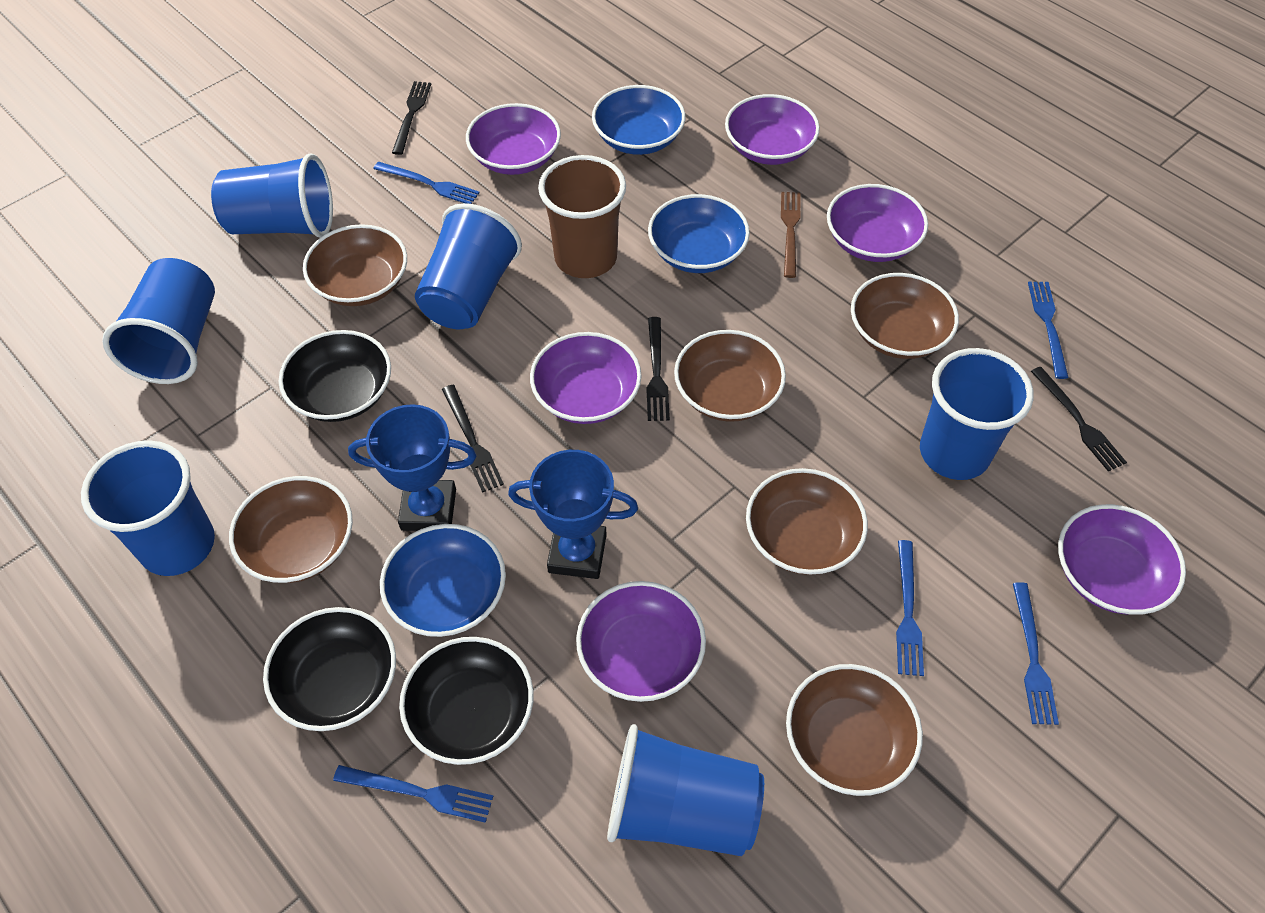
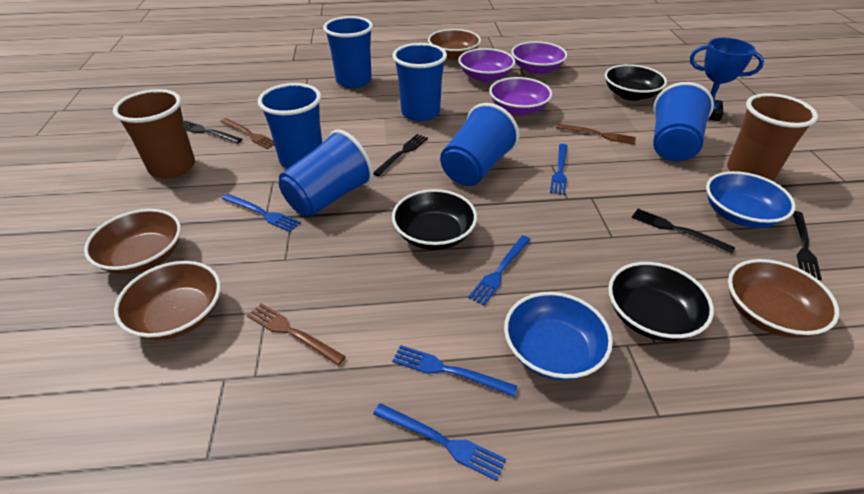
blue bowl: [380,524,506,637] [592,85,685,155] [648,194,750,273] = 3 -> [504,292,613,380] [706,171,795,228] = 2
blue trophy: [348,404,476,531] [508,450,638,579] = 2 -> [690,38,764,121] = 1
brown bowl: [229,476,353,583] [303,224,407,306] [674,330,786,422] [746,468,868,575] [786,664,923,796] [851,273,959,359] = 6 -> [84,209,181,274] [114,261,221,340] [428,29,481,60] [728,259,839,338] = 4
brown cup: [538,155,626,278] = 1 -> [113,89,195,179] [727,93,818,181] = 2
brown fork: [781,192,800,278] = 1 -> [220,118,275,149] [247,303,346,365] [556,124,636,145] = 3
purple bowl: [466,103,561,175] [530,332,642,424] [576,581,706,702] [725,94,820,165] [827,184,928,262] [1058,504,1186,615] = 6 -> [458,48,515,82] [489,77,552,115] [511,41,567,74] = 3

